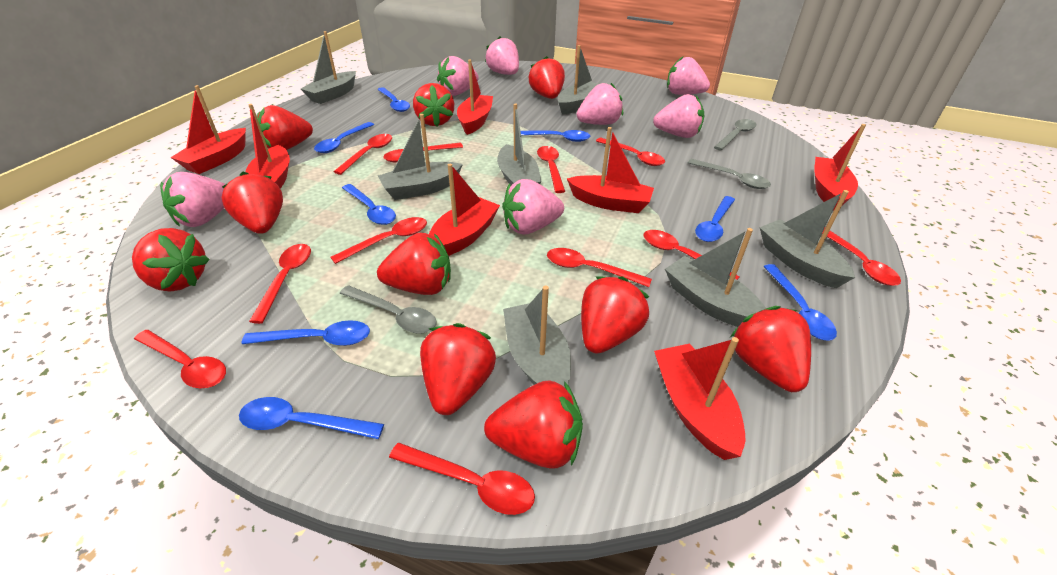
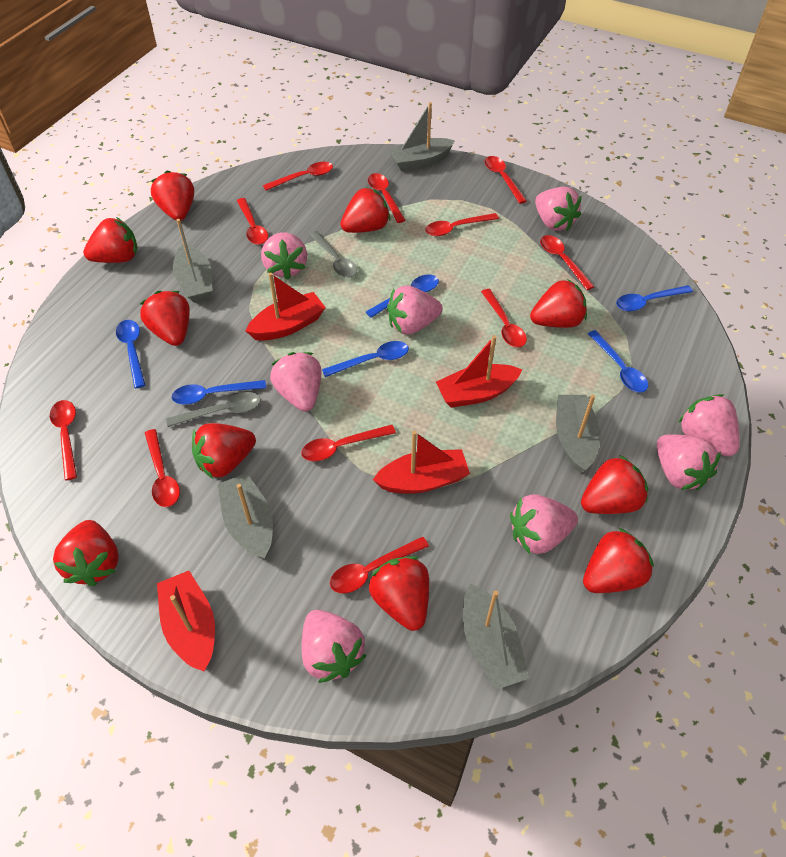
blue spoon: [239,397,384,439] [242,320,370,346] [314,122,374,153] [342,184,396,225] [377,87,410,112] [520,130,590,142] [695,196,735,242] [763,264,837,341] = 8 -> [116,320,145,388] [172,380,266,405] [322,341,409,377] [366,275,439,318] [588,330,648,393] [616,285,693,311] = 6
grey boat: [301,31,356,104] [378,114,463,200] [497,104,542,185] [503,286,571,387] [557,45,598,114] [665,228,766,327] [760,190,855,288] = 7 -> [173,219,213,303] [218,473,273,560] [388,102,455,172] [463,583,529,690] [556,394,601,473] = 5
grey spoon: [339,285,437,334] [688,159,771,189] [714,119,756,151] = 3 -> [166,392,261,427] [309,231,357,278] = 2
pink strawberry: [160,172,225,227] [437,56,479,96] [485,37,519,75] [502,179,564,234] [577,83,623,125] [653,94,705,138] [667,57,710,95] = 7 -> [261,232,307,280] [270,352,322,412] [302,610,367,683] [387,286,443,334] [510,494,578,554] [535,187,581,231] [657,434,721,490] [678,394,739,456] = 8
red boat: [170,85,246,174] [246,104,290,189] [429,164,500,256] [457,59,493,135] [567,127,654,213] [654,337,745,460] [814,124,866,209] = 7 -> [157,571,215,671] [246,273,326,341] [373,431,470,494] [436,335,522,408] = 4

